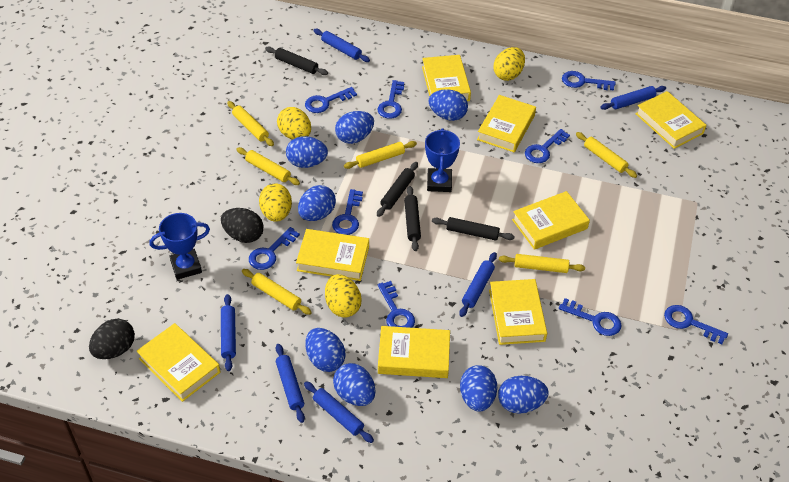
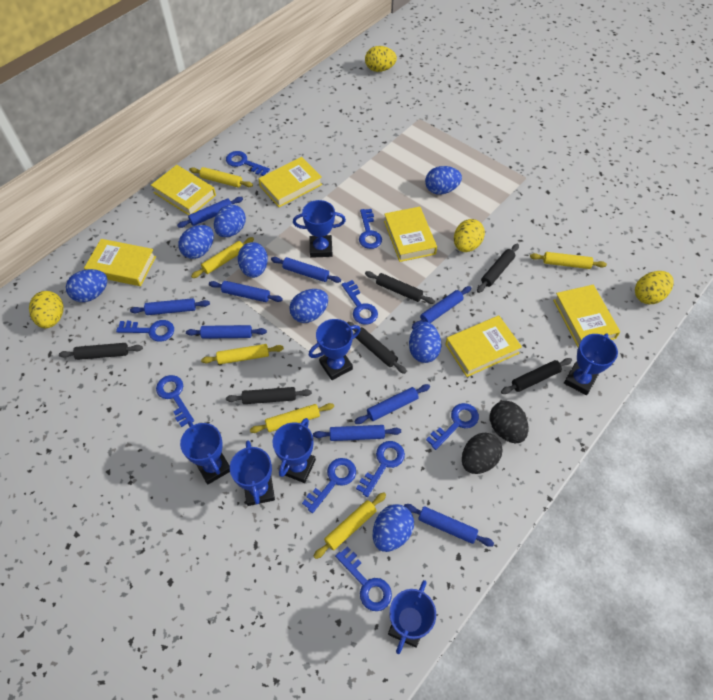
black rolling pin: [265,47,328,75] [377,162,418,217] [404,186,421,251] [432,217,515,241] = 4 -> [59,343,143,360] [226,387,312,404] [347,322,407,374] [365,271,435,304] [477,244,519,293] [501,358,572,394] = 6
blue rolling pin: [221,294,236,371] [276,344,305,423] [304,381,374,443] [313,29,370,62] [459,252,497,317] [600,86,666,110] = 6 -> [130,298,210,315] [177,197,243,228] [186,325,267,339] [209,281,283,302] [271,257,341,283] [313,425,401,441] [354,384,430,424] [404,504,494,547] [412,286,471,329] = 9
blue trophy: [150,213,210,280] [425,128,460,192] = 2 -> [180,421,230,484] [230,441,275,506] [272,418,316,483] [293,200,346,258] [309,319,361,380] [388,580,436,654] [564,333,618,395] = 7
yellow book: [137,323,220,402] [296,229,369,281] [378,326,450,378] [422,55,471,101] [477,95,536,152] [489,279,547,345] [512,191,590,250] [636,91,707,149] = 8 -> [84,239,156,286] [151,165,216,215] [258,157,322,207] [384,207,437,262] [445,316,522,377] [553,285,620,347] = 6

